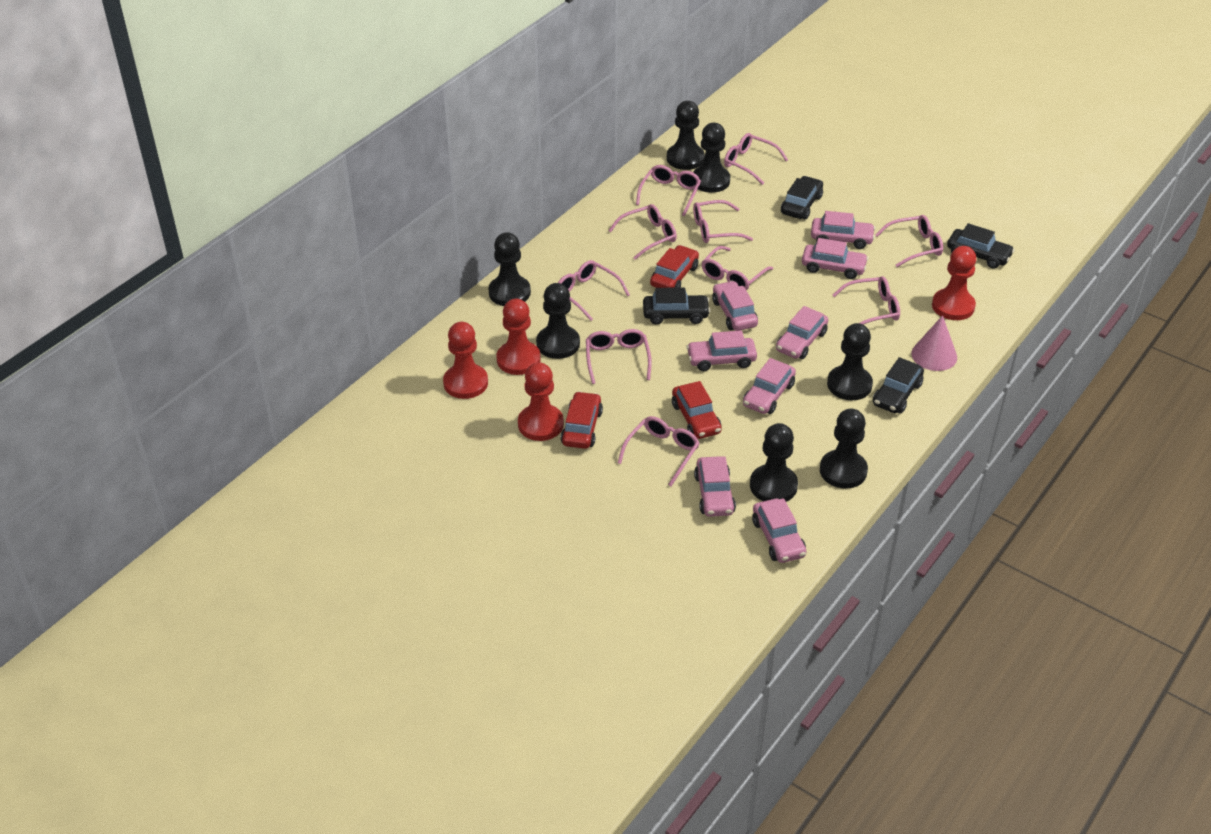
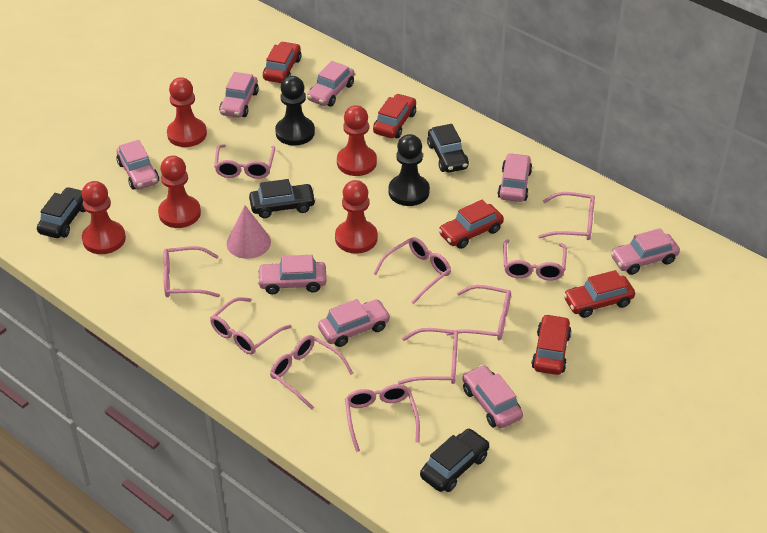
black pawn: [489,232,531,306] [536,283,580,359] [667,101,705,170] [693,123,730,193] [750,423,798,502] [820,409,868,489] [827,323,873,400] = 7 -> [275,76,315,146] [388,134,430,206] = 2
red car: [561,391,603,449] [650,245,699,288] [672,381,722,439] = 3 -> [263,41,301,83] [373,94,416,138] [438,200,504,249] [531,314,571,375] [563,270,635,318] = 5
red pawn: [443,322,488,399] [497,298,541,375] [518,362,564,441] [932,246,976,320] = 4 -> [82,181,126,254] [158,155,201,228] [167,77,207,147] [335,180,378,254] [337,105,377,176] = 5

